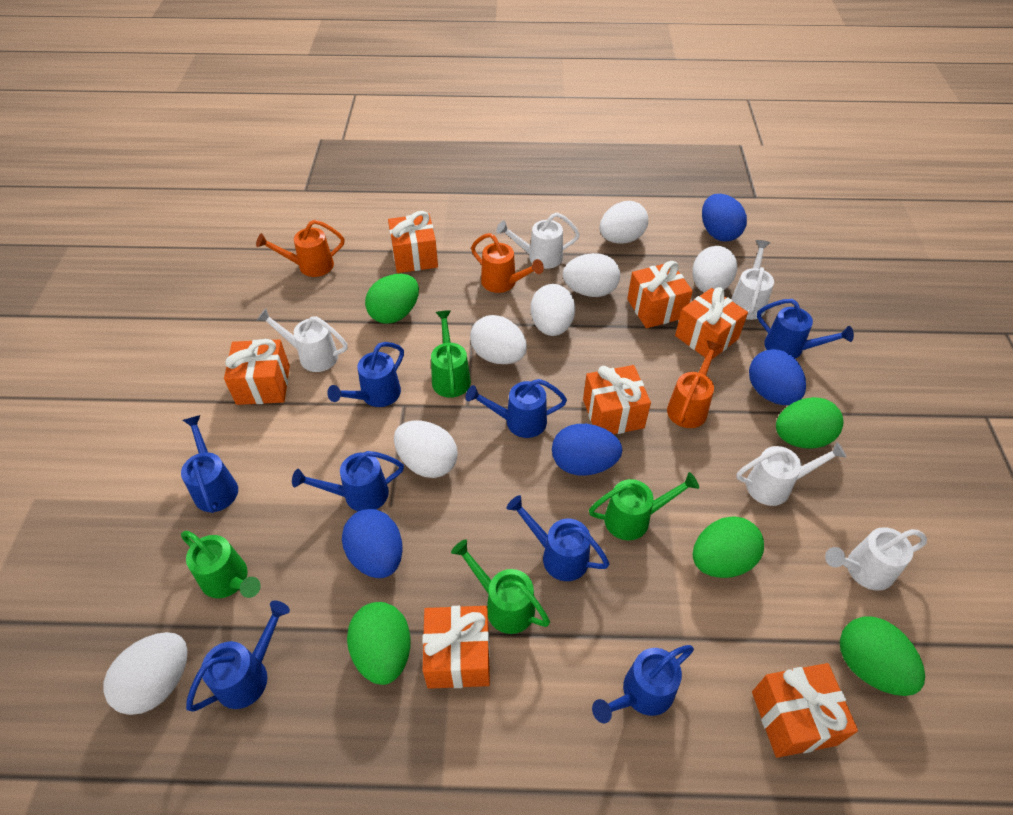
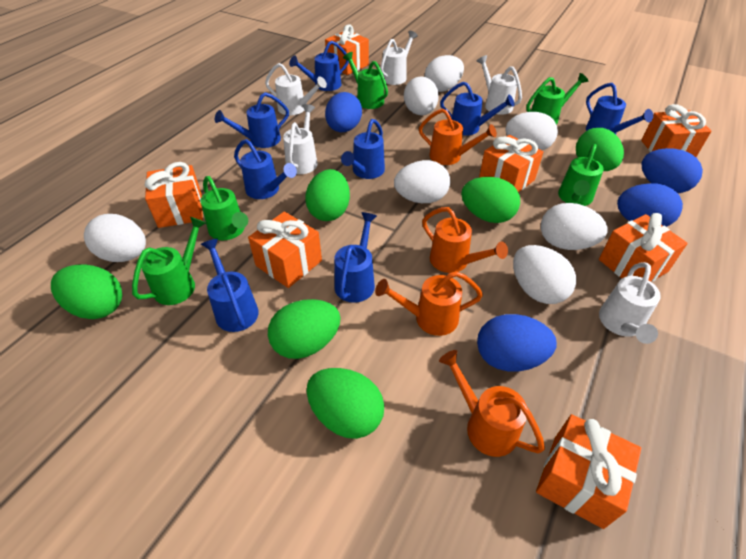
green egg: [347,602,410,685] [365,274,419,324] [693,516,764,578] [776,397,844,449] [840,617,925,696] = 5 -> [51,264,122,319] [268,299,341,359] [305,169,350,221] [307,368,384,439] [461,177,520,223] [576,128,624,171] = 6
green watering can: [181,531,261,598] [431,310,471,398] [451,539,550,634] [589,472,699,541] = 4 -> [132,217,206,305] [200,176,248,240] [343,52,388,109] [526,73,588,125] [558,144,604,206] = 5
orange watering can: [256,220,344,277] [471,233,544,293] [667,340,722,428] = 3 -> [375,271,483,336] [419,108,497,165] [422,207,508,273] [439,350,545,457] = 4

